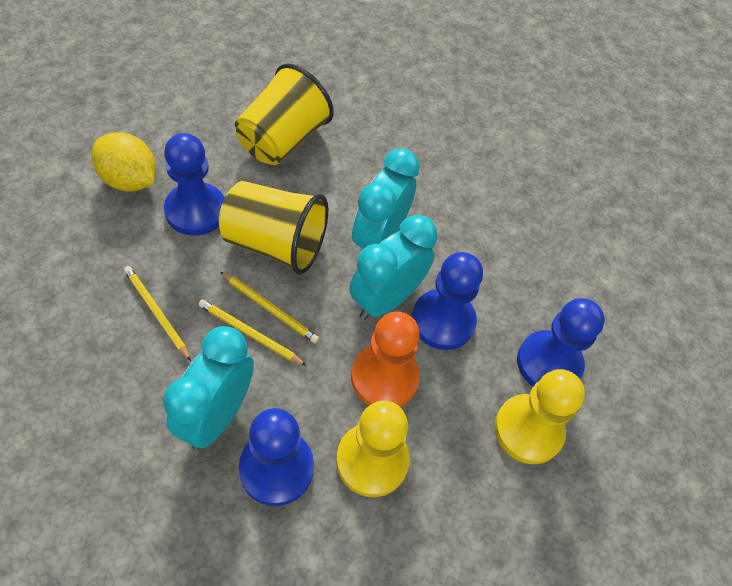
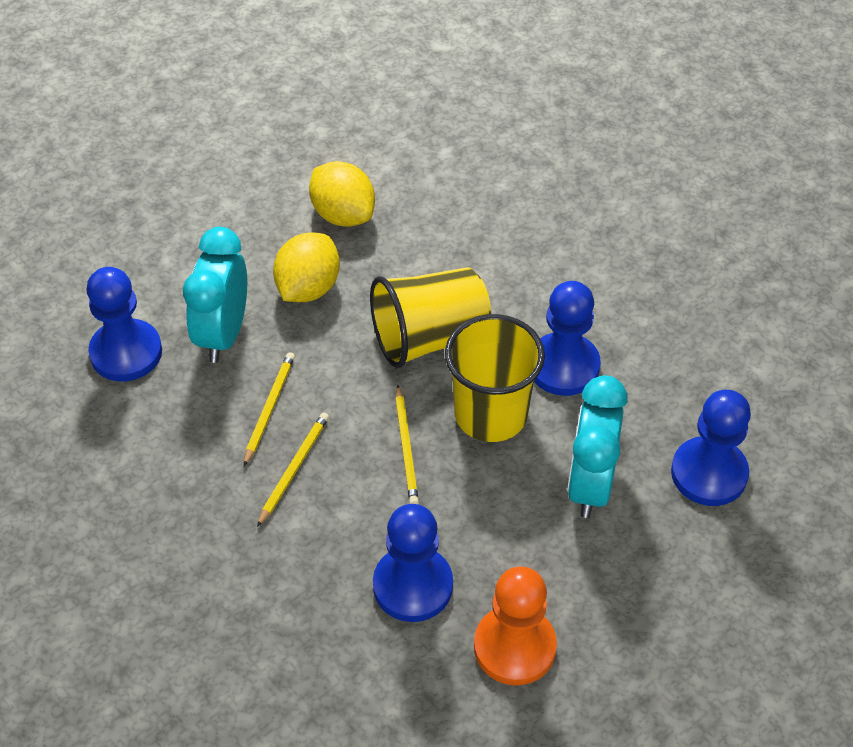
turquoise clock: [163,326,254,449] [349,215,437,320] [352,148,420,249] = 3 -> [183,227,247,363] [567,375,628,518] = 2
yellow lemon: [92,132,156,192] = 1 -> [273,233,340,302] [309,161,375,227] = 2
yellow pawn: [336,401,410,497] [494,369,585,464] = 2 -> none = 0

